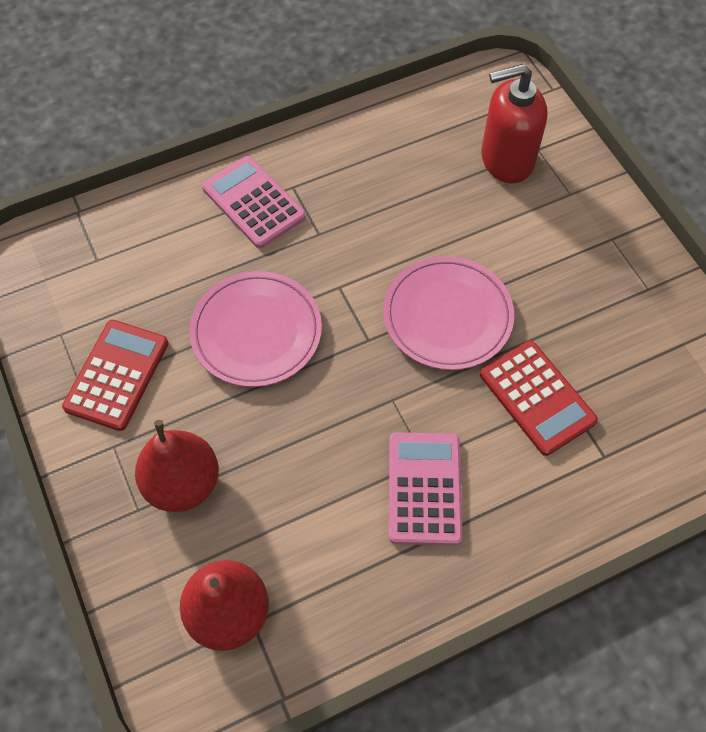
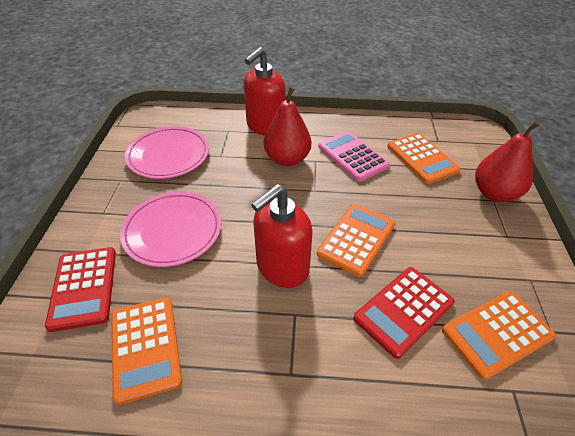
orange calculator: none = 0 -> [111,297,182,405] [317,204,395,277] [388,133,461,184] [442,291,556,380] = 4
pink calculator: [202,156,306,249] [389,432,463,546] = 2 -> [318,131,390,182] = 1
red soap dispenser: [481,64,547,183] = 1 -> [244,47,286,135] [251,184,313,288] = 2

